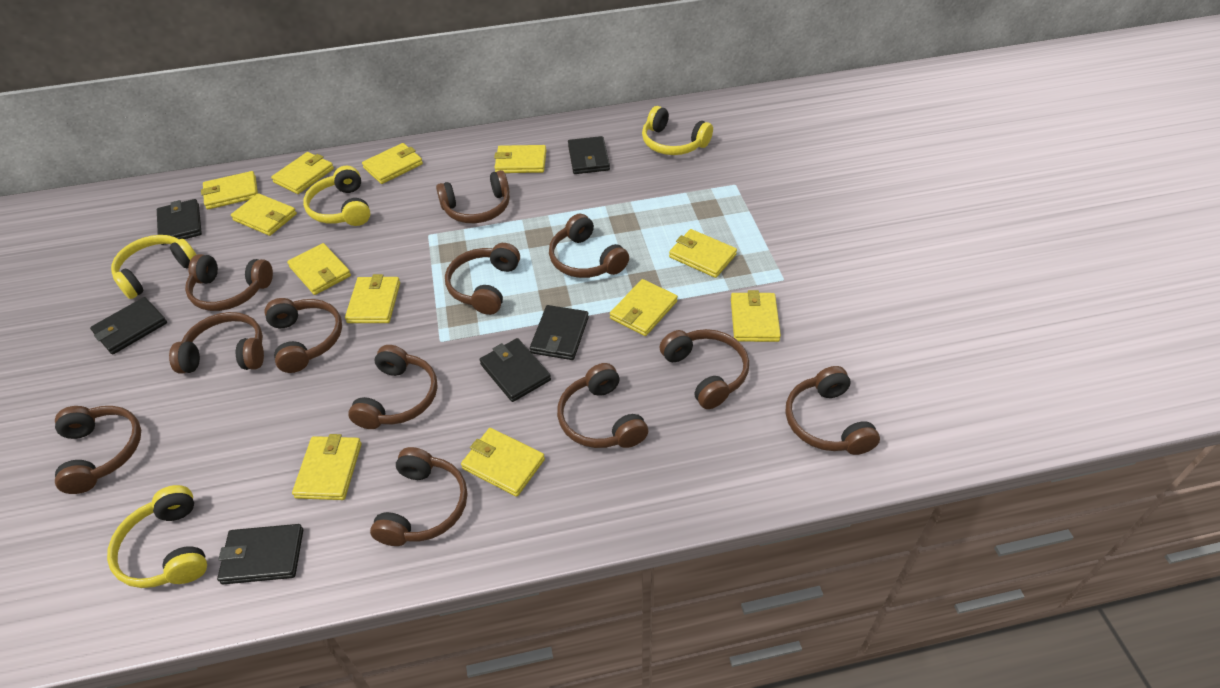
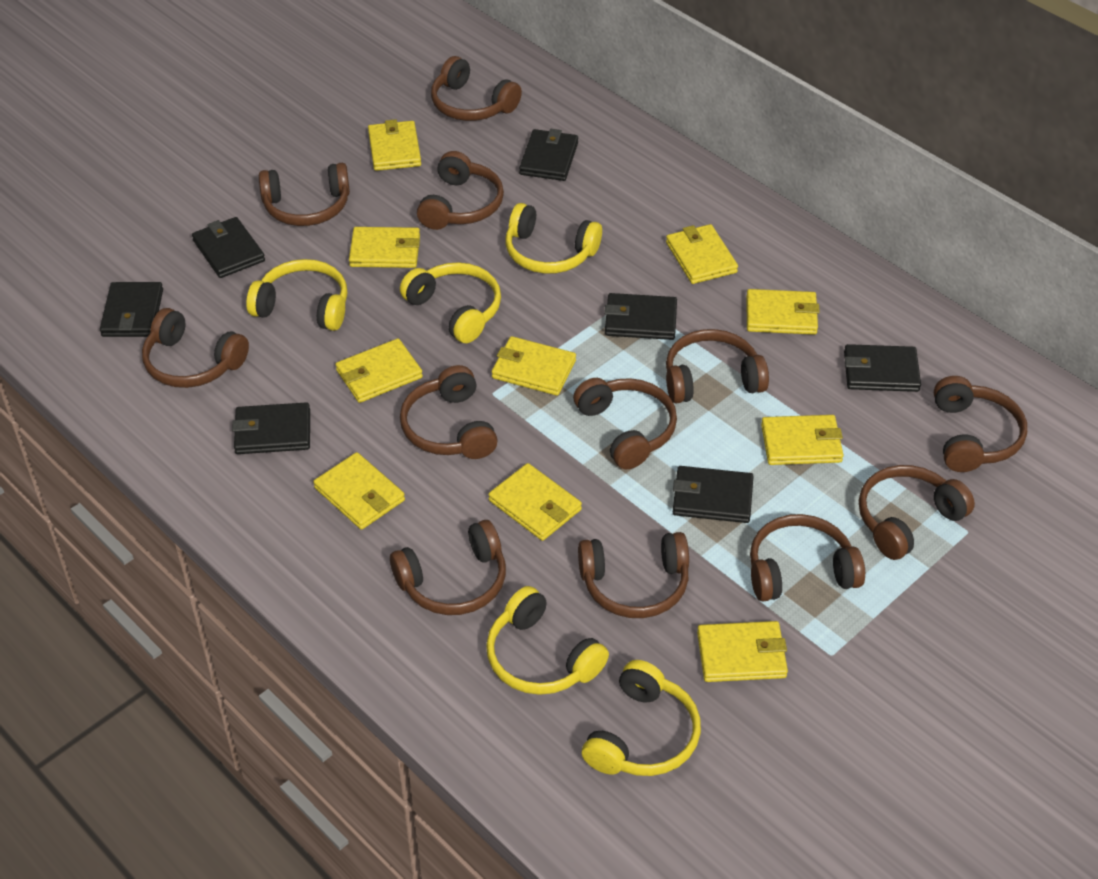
black wallet: [90,297,167,355] [157,199,202,245] [217,524,303,584] [479,338,551,402] [530,305,589,360] [568,136,610,174] = 6 -> [100,282,163,337] [192,217,265,278] [232,402,310,454] [519,129,578,181] [604,293,677,340] [673,466,754,523] [844,344,921,392] = 7
yellow headphones: [107,485,207,588] [111,235,197,299] [303,166,370,226] [642,106,713,155] = 4 -> [246,259,347,331] [400,262,501,343] [486,586,609,695] [506,203,602,274] [582,660,701,776] = 5
yellow wallet: [201,171,258,209] [231,193,297,236] [271,152,334,194] [287,243,351,295] [292,434,362,500] [345,274,400,323] [362,143,423,184] [461,428,545,497] [494,145,546,173] [610,279,678,336] [669,229,737,278] [731,290,781,342] = 12 -> [313,452,405,530] [336,338,423,403] [349,227,420,268] [368,119,421,171] [488,463,582,541] [492,336,576,396] [666,224,738,284] [697,621,788,682] [746,289,820,335] [761,415,843,465] = 10

